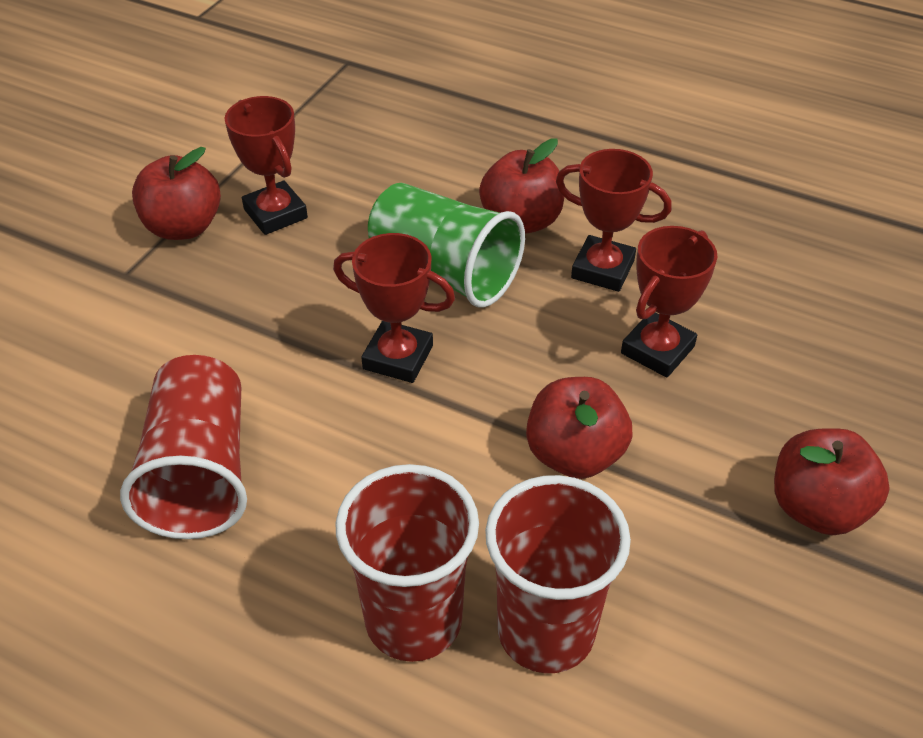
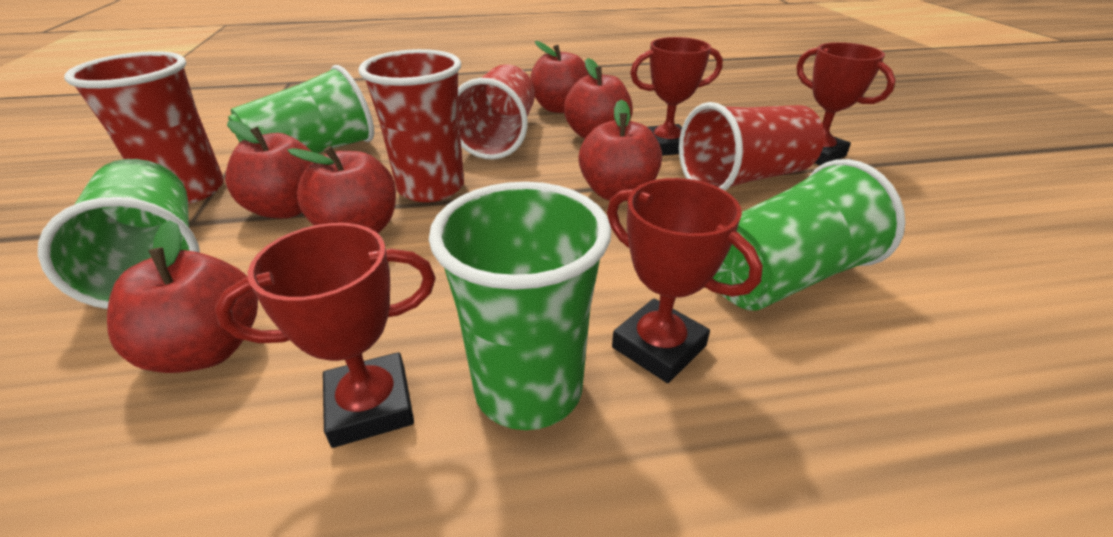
green cup: [368,183,525,308] = 1 -> [38,159,200,309] [228,65,374,153] [429,182,611,430] [712,159,905,311] = 4
red apple: [132,147,221,240] [479,138,564,234] [526,377,633,479] [774,428,890,535] = 4 -> [107,220,258,373] [225,121,312,218] [287,146,396,233] [530,41,590,113] [564,58,633,139] [578,99,662,201] = 6
red cup: [120,355,247,539] [335,464,479,662] [485,475,631,673] = 3 -> [64,51,224,204] [358,49,464,202] [458,64,535,160] [679,102,824,191] = 4

